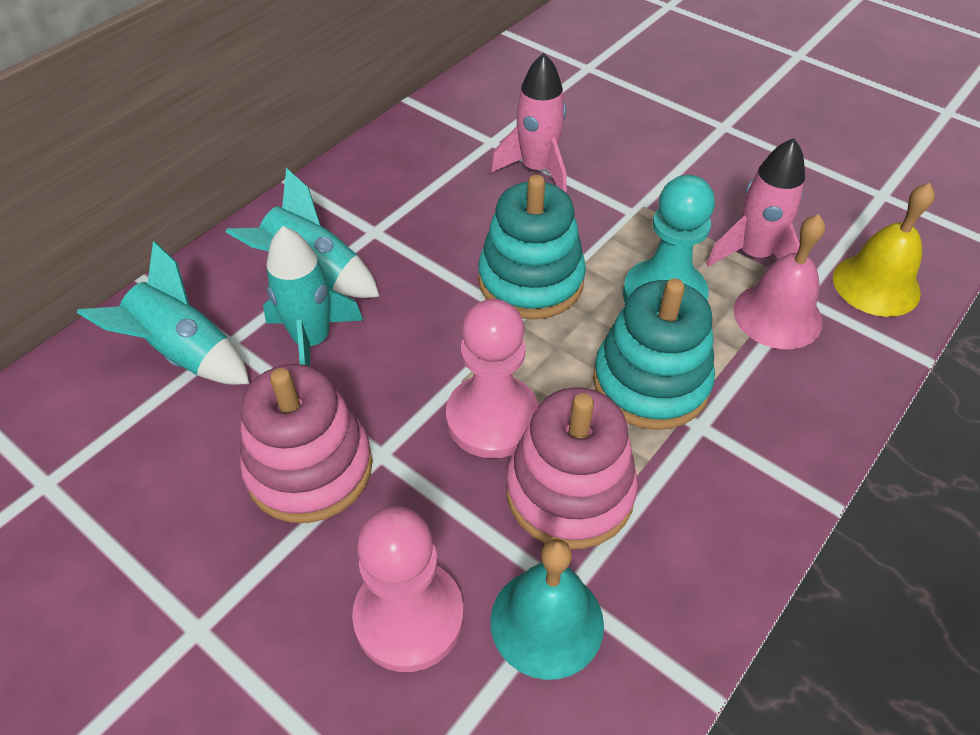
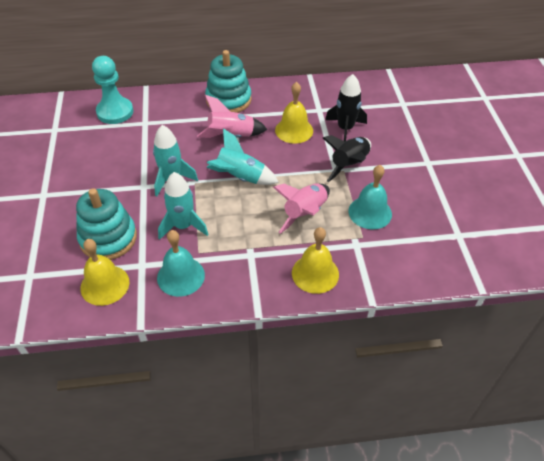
black rocket: none = 0 -> [323,135,371,182] [325,74,367,142] = 2
pink bell: [734,214,825,349] = 1 -> none = 0
pink pawn: [352,507,464,672] [446,299,539,458] = 2 -> none = 0
pink stacking toy: [240,364,373,523] [506,387,638,549] = 2 -> none = 0
turquoise bell: [490,539,604,680] = 1 -> [157,230,205,297] [348,165,392,229] = 2
yellow bell: [833,183,935,317] = 1 -> [80,239,129,306] [275,82,313,144] [292,227,339,294] = 3

